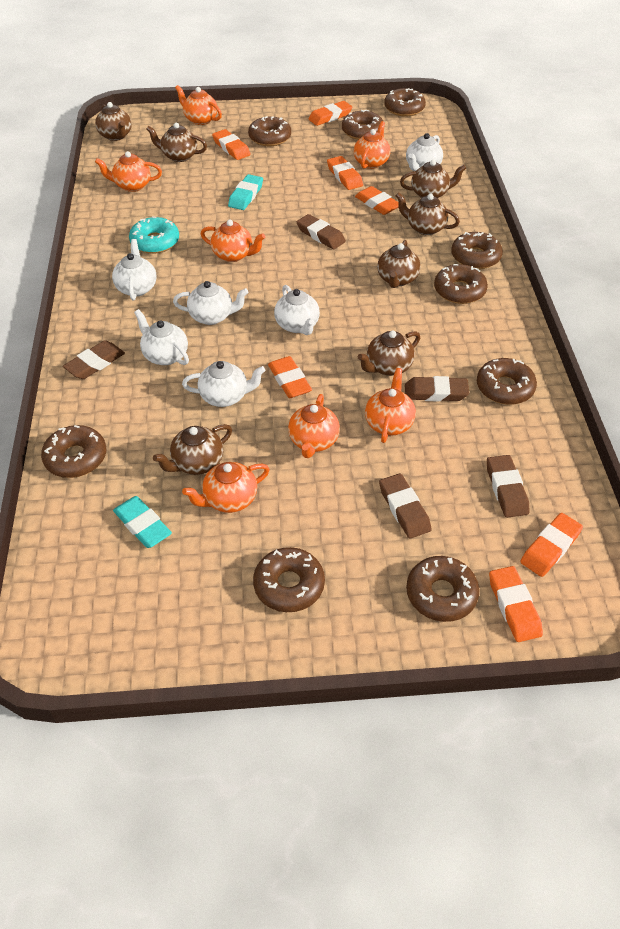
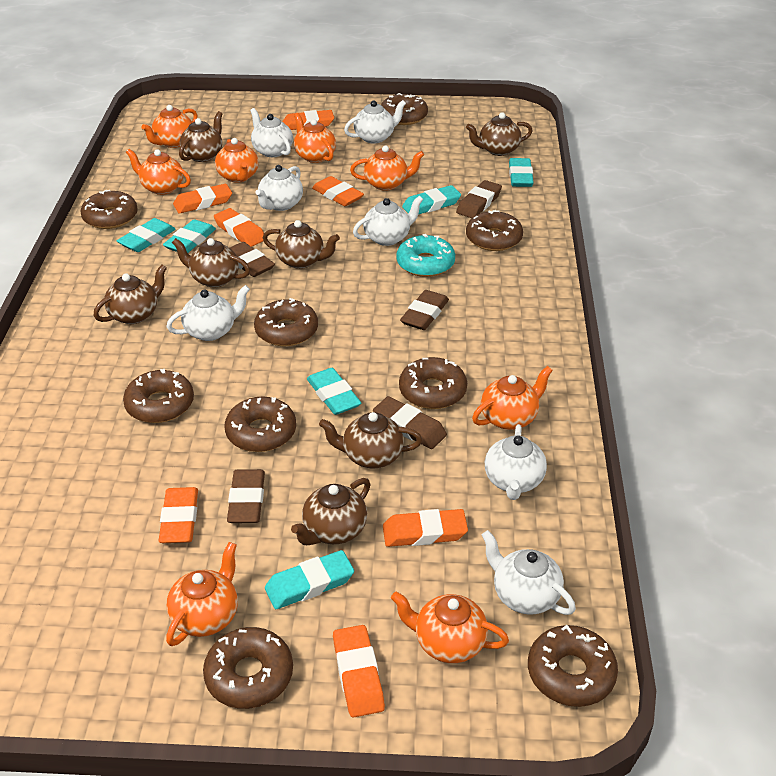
orange teapot: [95,151,162,192] [175,85,222,125] [182,462,270,513] [201,220,265,262] [288,394,340,458] [354,121,390,169] [365,368,416,443] = 7 -> [126,149,191,195] [141,105,197,148] [166,542,238,646] [215,138,259,183] [294,113,336,163] [350,145,424,191] [391,592,509,663] [472,366,553,430] = 8
turquoise eraser: [113,496,172,548] [228,174,263,210] = 2 -> [117,218,176,252] [163,219,216,253] [265,550,354,609] [307,368,361,415] [402,185,461,215] [509,158,534,187] = 6
white teapot: [112,239,157,301] [134,309,189,365] [173,281,248,325] [182,361,265,407] [274,285,320,335] [406,133,443,171] = 6 -> [167,285,250,341] [250,108,293,157] [255,165,303,211] [344,100,406,144] [353,196,423,246] [482,530,576,615] [485,424,547,500] = 7

